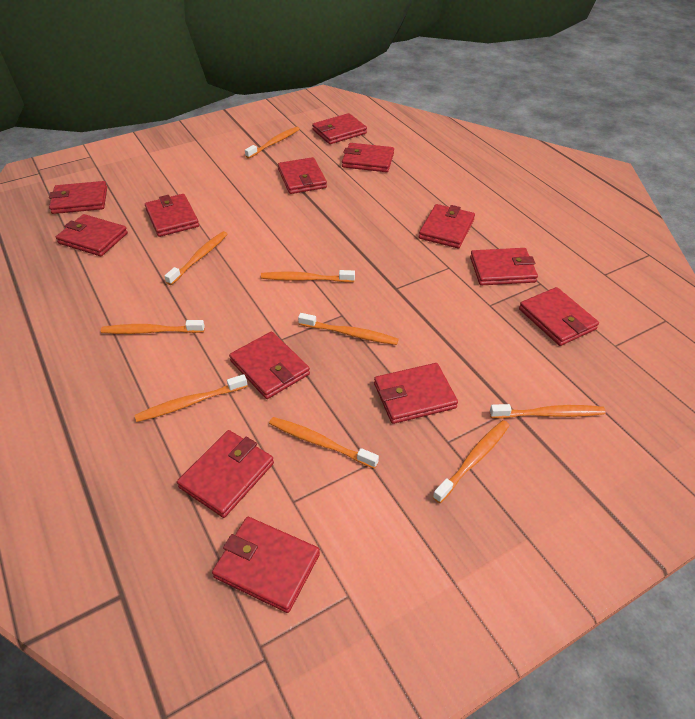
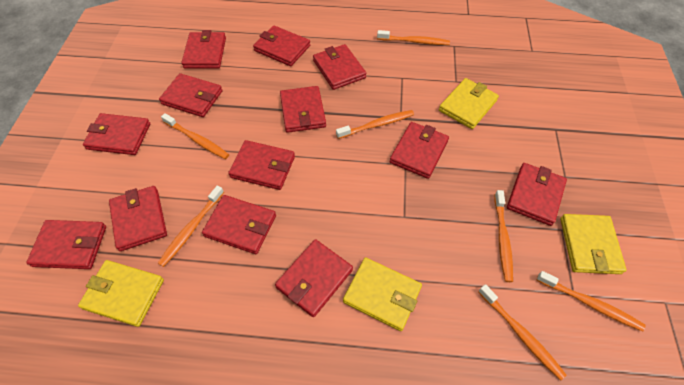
orange toothbrush: [101,320,205,334] [135,374,248,422] [165,231,228,285] [245,127,300,159] [261,270,355,282] [269,417,379,469] [298,313,399,345] [433,420,510,503] [490,404,606,418] = 9 -> [158,185,224,267] [161,113,229,159] [336,110,414,139] [377,30,450,45] [478,284,567,380] [494,190,513,282] [537,271,645,331] = 7
yellow wallet: none = 0 -> [78,260,164,327] [343,257,422,331] [439,78,499,129] [560,214,627,274] = 4

